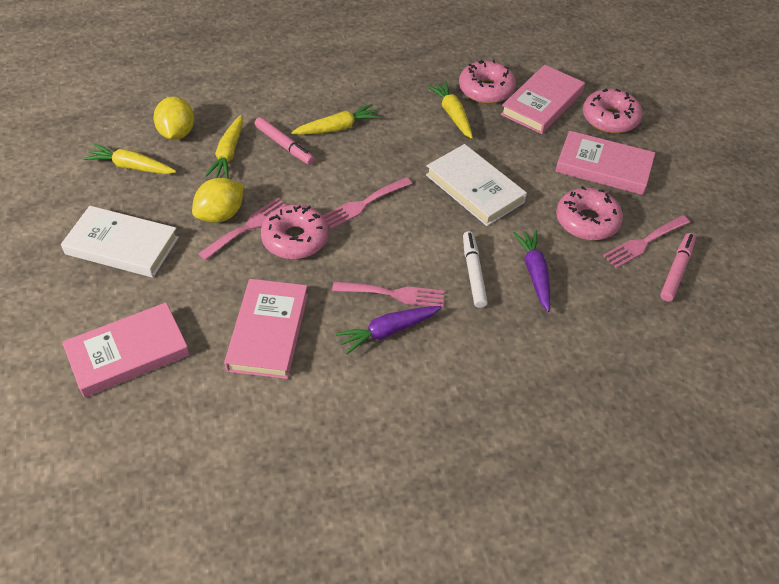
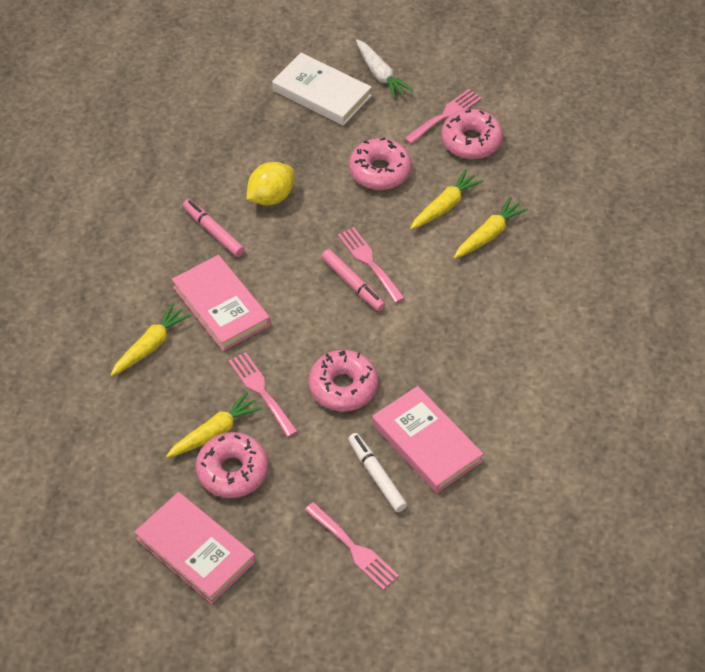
pink book: [62,302,190,398] [224,279,308,379] [501,65,585,134] [555,131,655,195] = 4 -> [134,492,255,604] [172,255,270,351] [372,386,483,493] = 3
purple carrot: [336,306,442,354] [513,230,551,312] = 2 -> none = 0
white book: [61,206,179,278] [426,144,527,226] = 2 -> [272,53,372,126] = 1
white carrot: none = 0 -> [356,39,413,99] = 1
yellow lemon: [153,96,194,140] [192,178,244,223] = 2 -> [247,162,294,205] = 1

